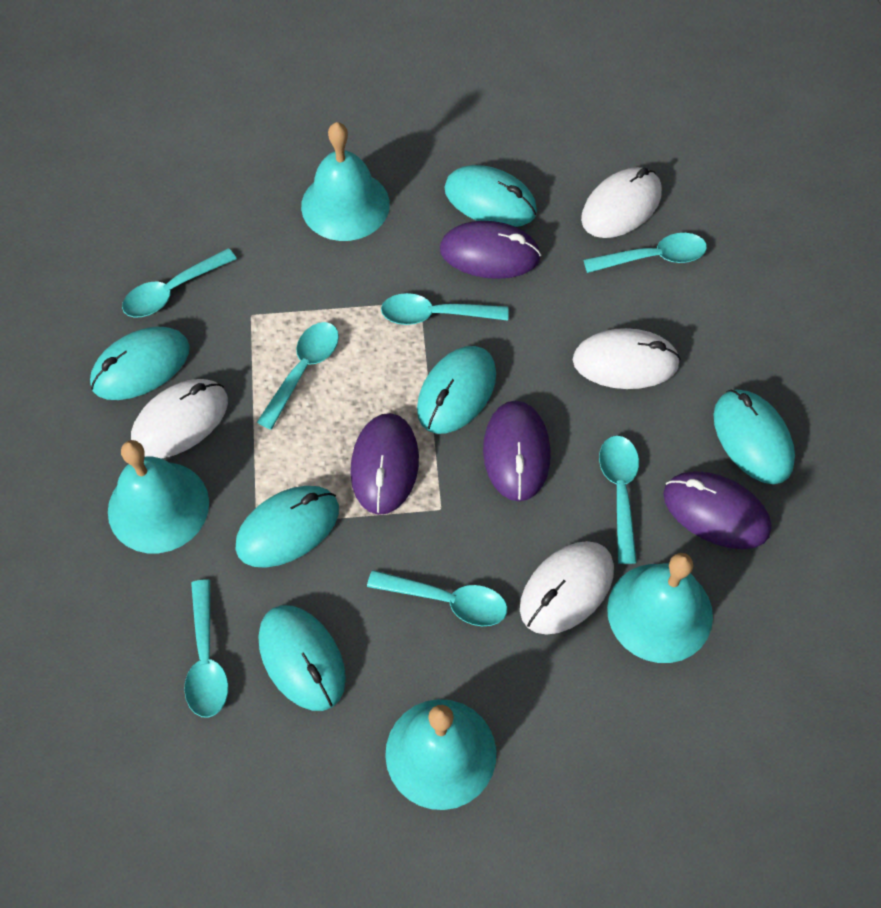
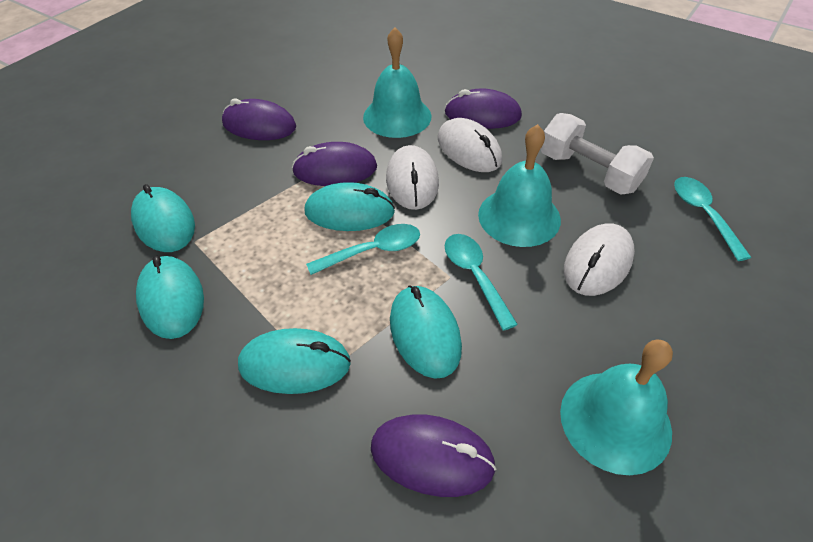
turquoise bell: [108,440,209,553] [301,122,390,241] [385,699,496,810] [607,553,713,663] = 4 -> [363,27,432,138] [478,124,561,247] [560,339,673,475] = 3
turquoise mouse: [90,327,190,400] [235,486,339,568] [259,605,346,711] [417,346,496,434] [444,165,537,227] [713,390,795,484] = 6 -> [131,184,195,252] [136,256,204,339] [238,328,351,394] [304,182,395,231] [390,285,462,379] = 5
turquoise spoon: [122,248,237,317] [184,580,228,718] [257,322,339,430] [367,570,507,626] [381,293,509,325] [584,233,707,273] [599,436,639,564] = 7 -> [306,224,420,275] [445,234,518,331] [674,177,751,261] = 3
white dumbbell: none = 0 -> [541,113,654,195] = 1
white mouse: [131,379,228,459] [520,541,614,635] [573,328,681,389] [581,167,662,238] = 4 -> [386,145,439,210] [438,118,502,172] [564,223,635,296] = 3

